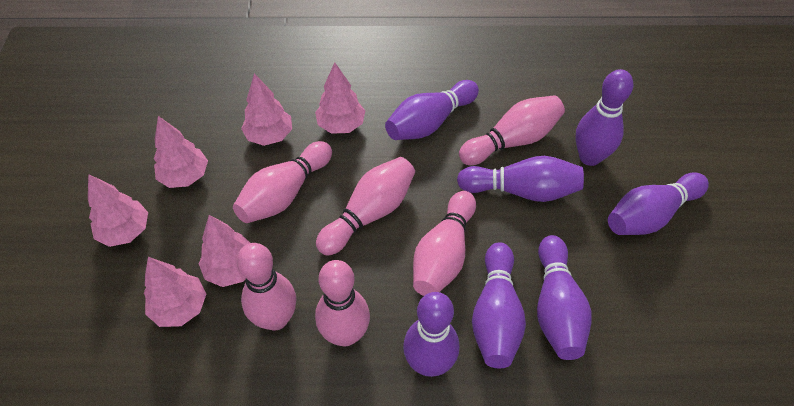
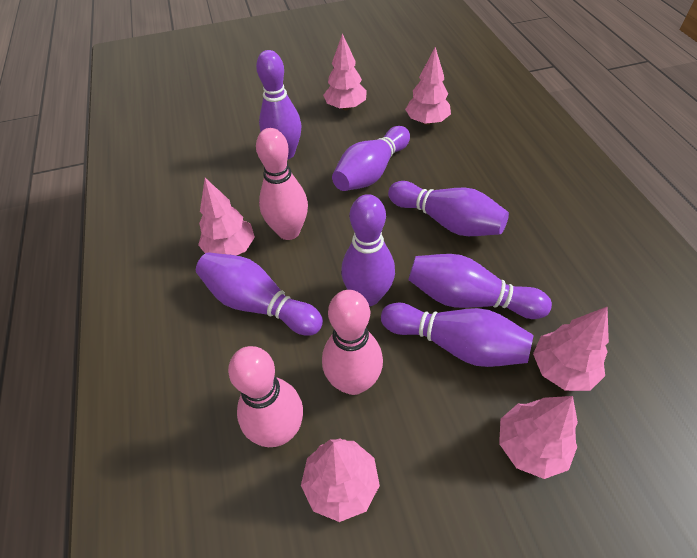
pink bowling pin: [233,141,332,223] [237,243,296,331] [315,260,370,346] [316,157,415,256] [413,191,476,296] [459,95,565,165] = 6 -> [228,346,303,447] [256,128,308,240] [322,290,383,395] = 3

